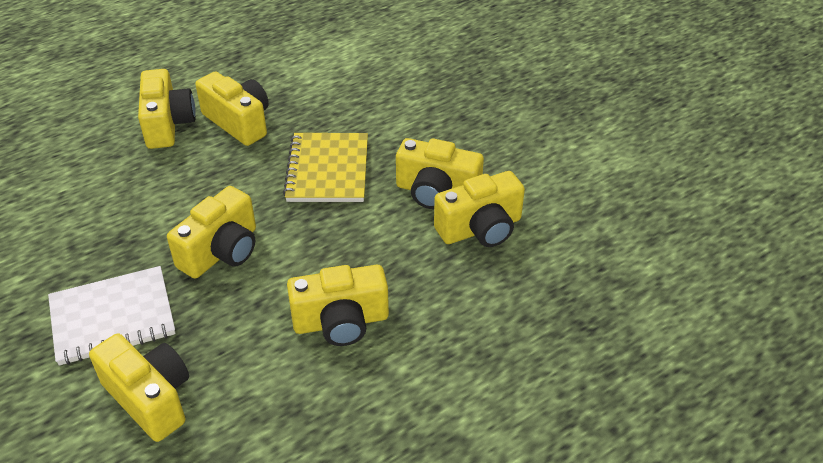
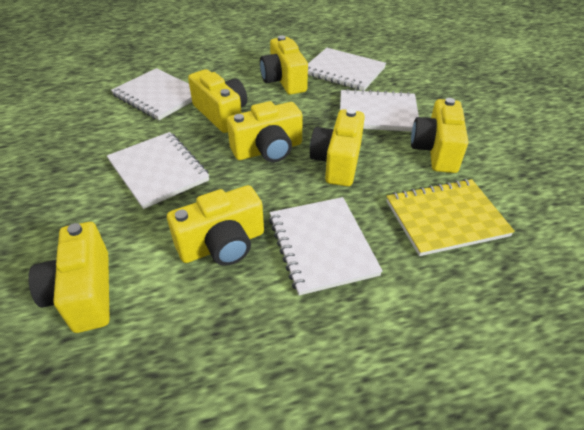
white notebook: [48,266,176,366] = 1 -> [107,132,209,209] [111,68,192,120] [269,197,383,295] [308,48,386,91] [340,89,419,132] = 5

